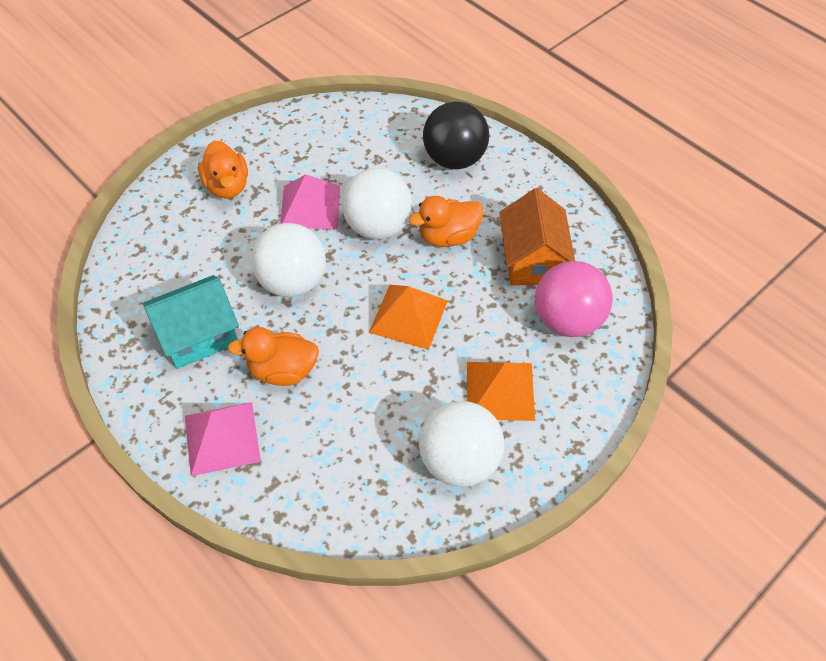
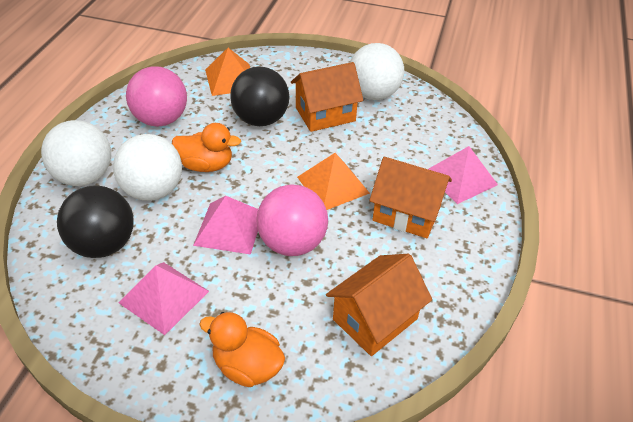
black ball: [423,101,489,169] = 1 -> [57,185,134,258] [230,67,289,126] = 2
orange duck: [198,140,248,199] [228,327,319,386] [409,196,484,247] = 3 -> [172,123,241,172] [199,312,285,387] = 2
orange house: [499,188,575,285] = 1 -> [291,62,363,132] [326,254,432,356] [369,157,452,238] = 3
pink ball: [535,261,613,337] = 1 -> [126,66,187,127] [256,185,328,256] = 2
pink pyramid: [185,402,261,476] [280,174,340,229] = 2 -> [119,262,209,335] [193,196,258,254] [428,146,498,204] = 3
turquoise house: [143,275,239,369] = 1 -> none = 0

